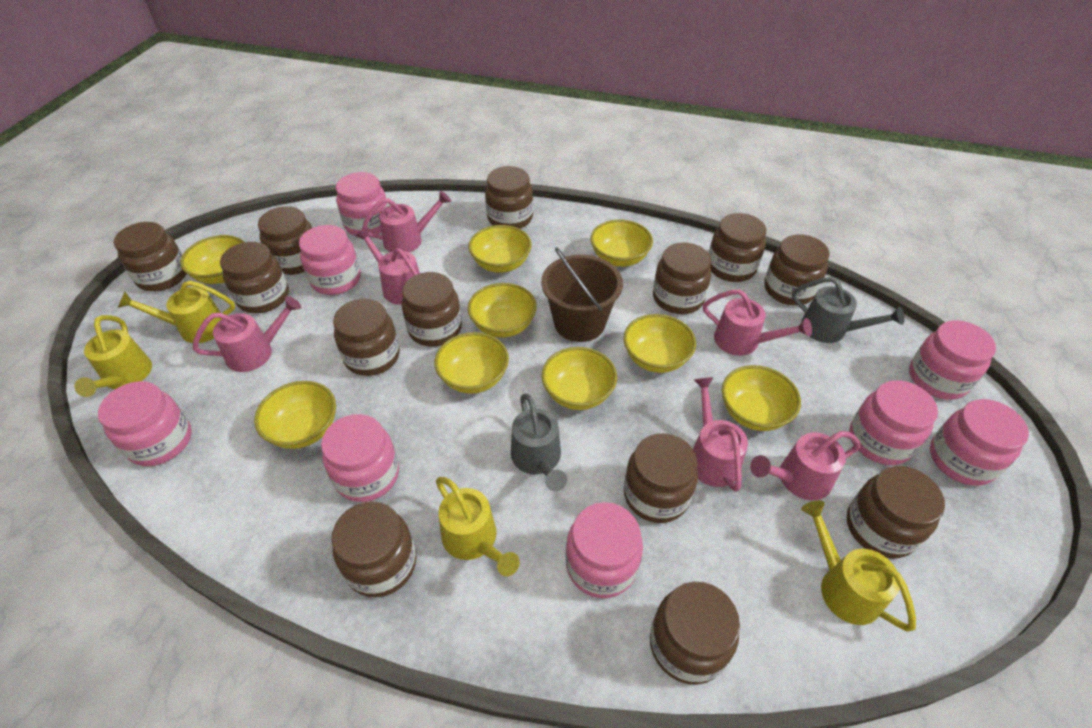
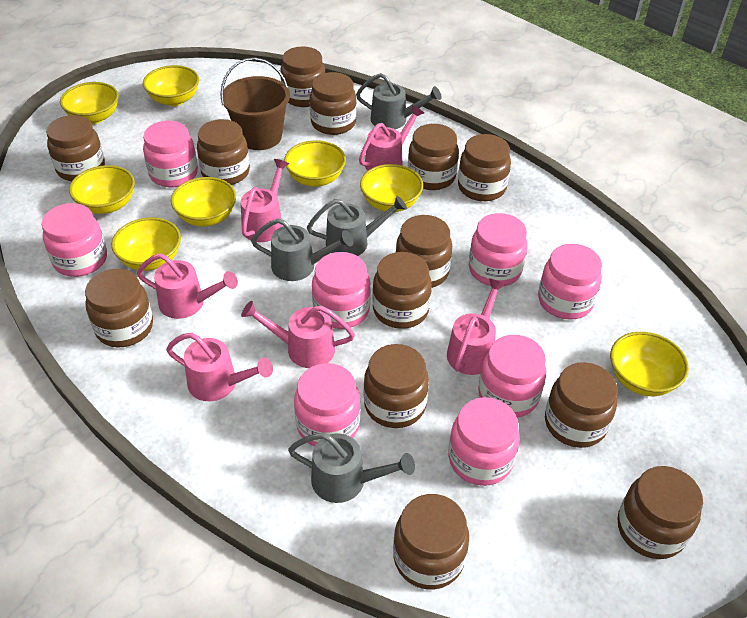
grey watering can: [511,394,567,491] [792,277,905,343] = 2 -> [251,218,354,281] [288,433,415,503] [307,196,407,256] [356,73,441,129] = 4
yellow bowl: [180,235,244,284] [254,381,336,449] [434,332,509,394] [468,225,531,273] [468,283,537,338] [541,347,617,410] [591,219,653,267] [624,314,696,373] [722,365,801,431] = 9 -> [60,82,119,124] [69,165,135,214] [111,217,181,271] [143,65,199,106] [171,177,236,226] [284,141,346,187] [360,164,423,212] [610,332,689,396] = 8
yellow watering can: [74,315,152,397] [118,281,235,343] [436,477,520,576] [801,500,916,631] = 4 -> none = 0

